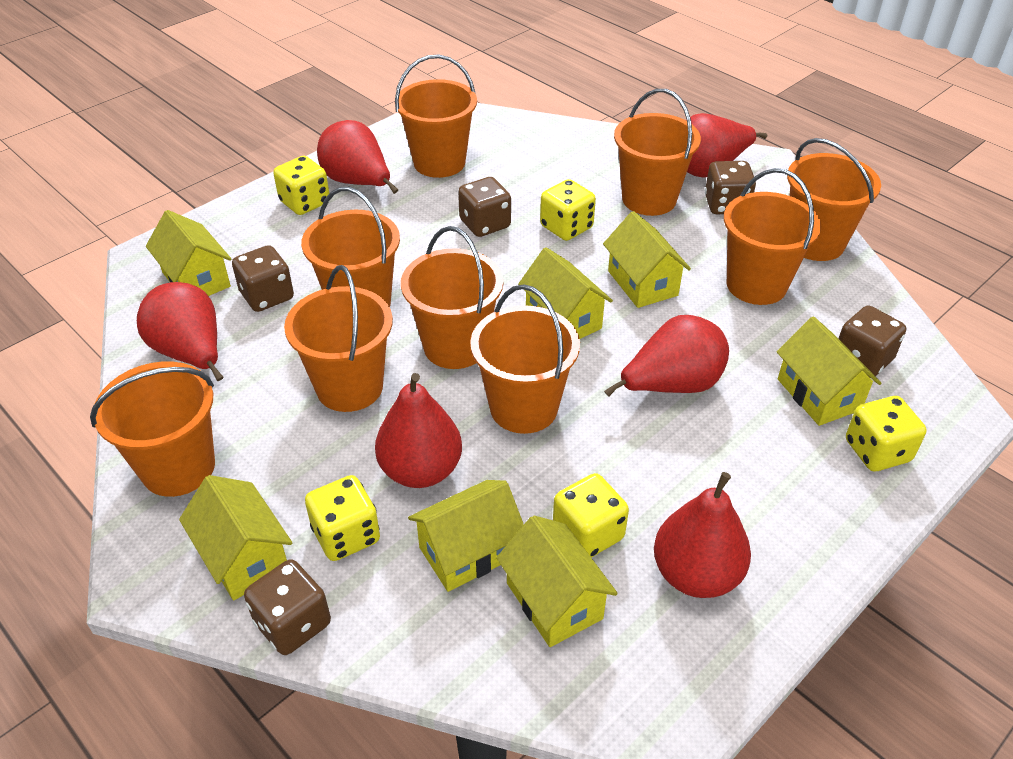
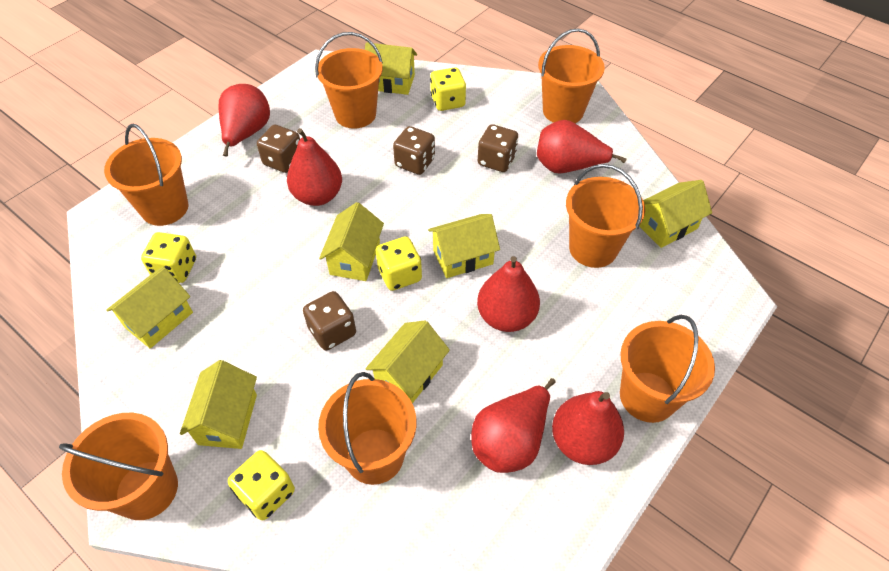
brown dice: [232,245,294,312] [244,559,331,655] [458,177,511,237] [705,161,756,214] [838,305,906,376] = 5 -> [257,125,300,173] [303,291,356,350] [393,126,435,175] [478,124,518,172] = 4
orange bucket: [90,361,215,497] [284,265,393,412] [301,187,400,307] [395,55,477,178] [401,226,503,369] [470,284,580,434] [614,89,701,216] [724,168,822,305] [787,138,881,261] = 9 -> [59,413,178,520] [104,124,188,226] [315,32,383,129] [318,372,417,485] [538,28,605,123] [566,164,645,268] [620,315,715,423] = 7
yellow dice: [273,156,329,215] [305,475,380,561] [540,179,596,241] [553,473,629,558] [846,396,927,471] = 5 -> [141,232,196,283] [228,450,295,520] [376,236,422,291] [430,67,466,111] = 4

